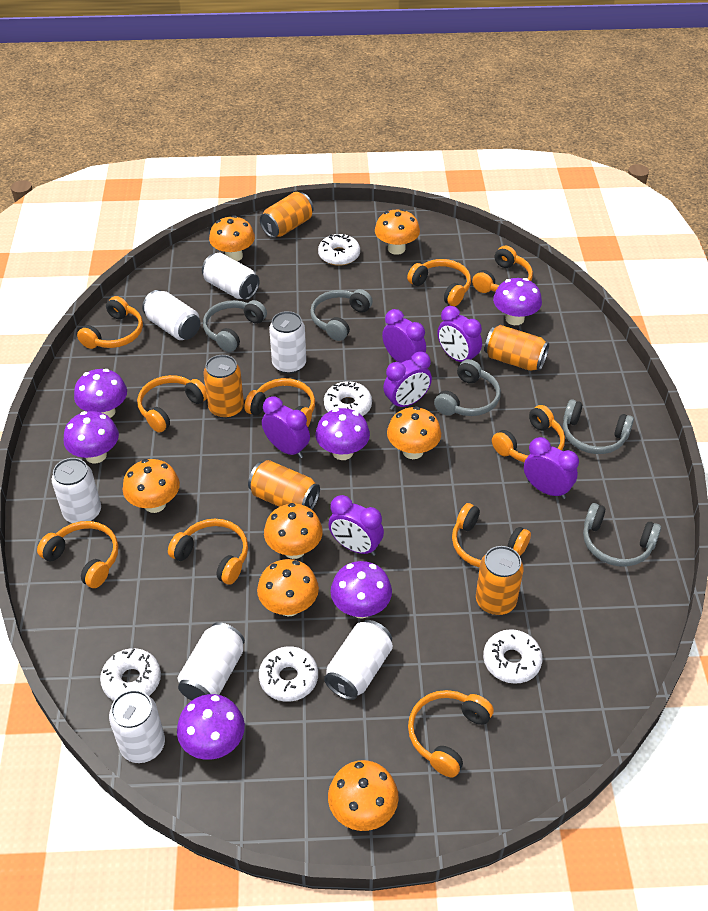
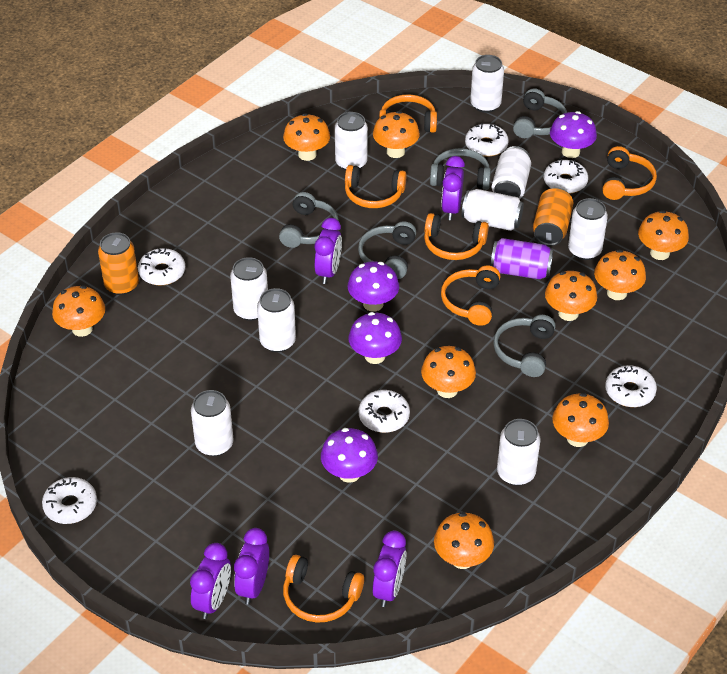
orange can: [203,355,244,419] [248,460,320,510] [260,192,314,238] [476,546,524,615] [484,325,549,371] = 5 -> [98,232,139,295] [533,187,573,246] = 2
orange headphones: [37,521,118,588] [77,296,143,349] [137,375,207,433] [168,519,248,585] [244,378,315,427] [407,259,471,306] [408,690,494,778] [452,503,531,568] [472,246,533,293] [492,405,565,462] = 10 -> [283,555,364,623] [345,165,406,208] [379,94,437,133] [424,213,489,260] [441,266,500,326] [602,146,657,200] = 6
orange mushroom: [122,459,180,513] [209,215,255,261] [257,559,319,616] [264,503,323,559] [328,760,399,831] [375,209,420,255] [387,406,441,459] = 7 -> [52,285,105,337] [283,113,330,161] [373,111,420,158] [421,346,476,398] [434,512,494,569] [545,271,597,321] [552,393,609,447] [594,250,646,300] [638,210,689,260] = 9
purple can: none = 0 -> [491,238,553,279] = 1
purple clock: [262,397,310,458] [328,495,384,556] [382,309,426,363] [383,352,432,410] [437,306,482,362] [524,437,579,499] = 6 -> [190,543,231,619] [234,528,269,605] [314,218,342,284] [372,531,407,607] [441,156,465,220] = 5
purple mushroom: [64,411,119,463] [74,369,127,418] [177,694,245,760] [316,408,370,460] [331,561,392,618] [493,278,542,325] = 6 -> [321,428,378,483] [348,261,399,312] [349,312,402,364] [550,111,597,158] = 4
white can: [52,458,101,523] [109,690,165,763] [142,290,201,340] [177,622,245,701] [202,252,260,300] [269,311,306,374] [324,620,393,700] = 7 -> [191,390,234,456] [230,257,268,321] [257,288,296,352] [335,112,368,170] [462,189,524,231] [470,55,504,113] [492,146,531,199] [497,419,541,486] [568,198,608,260] = 9
white donut: [100,648,161,701] [259,646,318,702] [318,234,360,266] [324,381,372,416] [483,629,543,684] = 5 -> [42,477,97,524] [138,248,185,285] [358,390,410,433] [465,123,509,157] [544,159,588,194] [605,365,657,407] = 6

